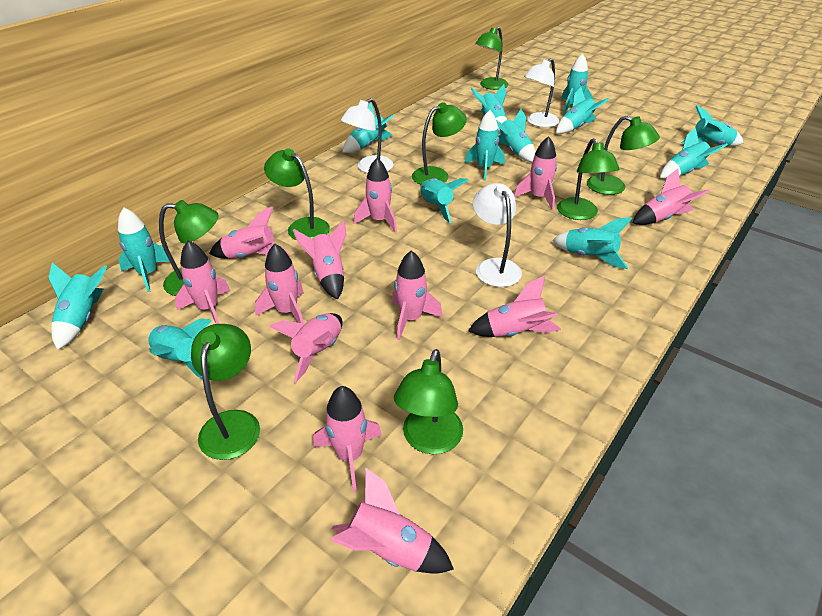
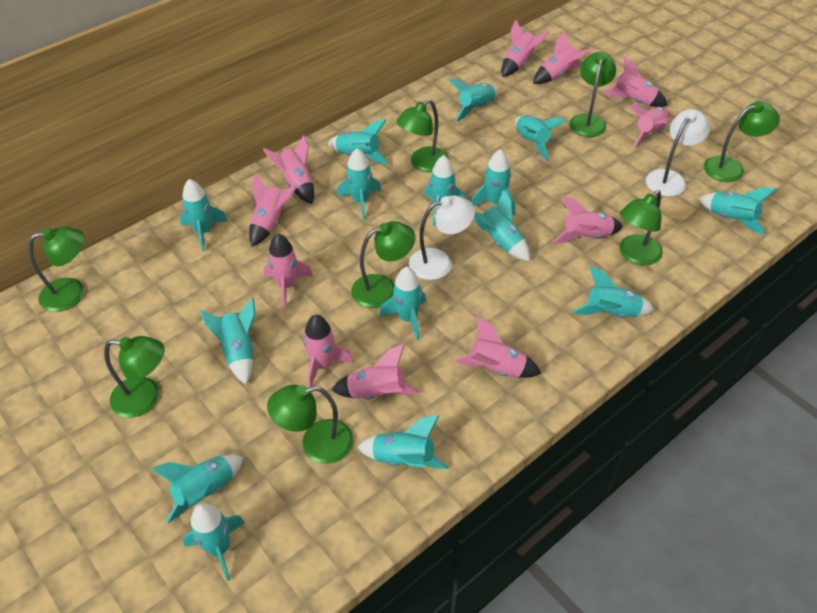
pink rocket: [175,240,230,324] [209,206,290,259] [255,244,304,324] [269,313,343,382] [293,220,347,300] [313,386,382,491] [331,467,454,574] [354,158,397,233] [392,250,443,340] [468,276,561,337] [514,136,557,210] [633,169,710,225] = 12 -> [249,173,297,247] [263,135,314,204] [264,234,313,308] [303,315,353,388] [332,344,420,399] [455,316,542,378] [502,20,549,77] [533,31,591,84] [552,196,623,243] [603,56,668,107] [628,104,670,148] = 11
turquoise rocket: [48,263,107,350] [118,208,170,292] [148,318,212,380] [342,103,395,153] [420,178,469,223] [465,110,505,180] [471,84,507,133] [496,109,535,162] [552,217,633,269] [556,87,609,134] [561,53,593,113] [660,127,728,179] [681,105,743,146] = 13 -> [152,455,244,523] [180,179,228,251] [183,503,245,581] [200,298,256,384] [328,120,389,164] [337,148,382,219] [357,415,449,469] [379,267,426,340] [425,155,467,226] [449,79,498,122] [471,149,515,216] [474,189,530,261] [515,115,566,161] [572,266,654,318] [699,187,777,235] = 15
white lamp: [341,98,394,173] [473,183,522,287] [524,58,559,127] = 3 -> [409,195,475,280] [646,109,710,196] = 2

